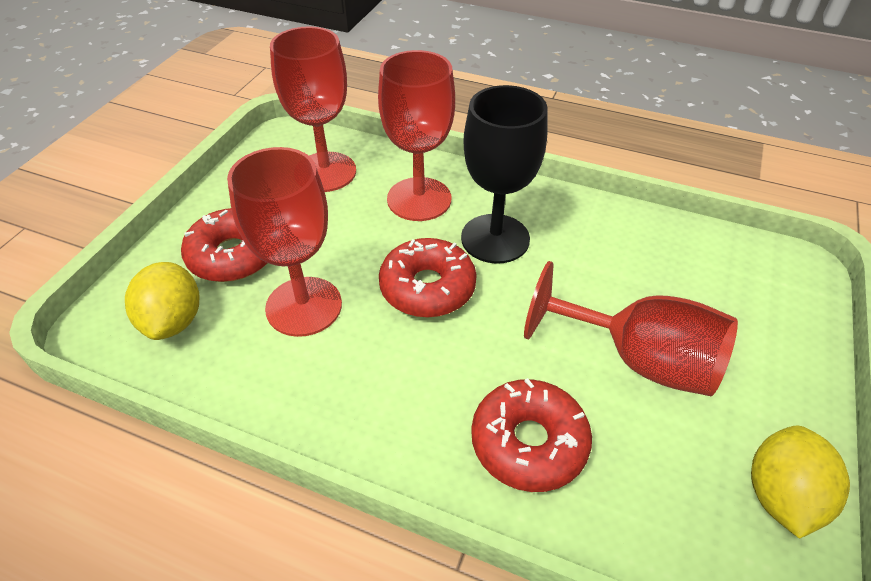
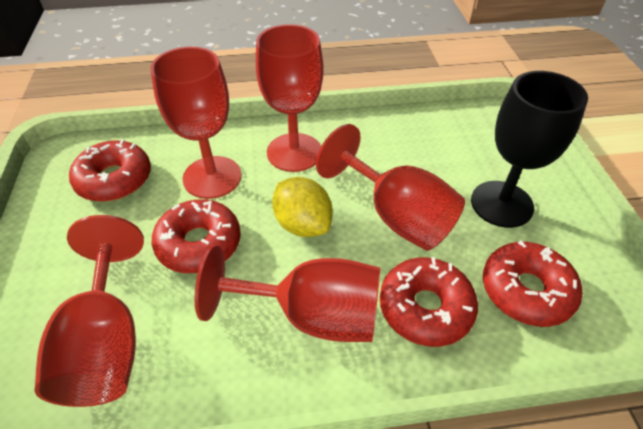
red donut: [181,208,267,282] [379,238,477,318] [471,378,592,492] = 3 -> [69,139,151,202] [152,199,241,273] [380,257,478,347] [483,240,582,327] = 4
red goblet: [227,147,342,337] [270,26,356,192] [378,50,455,221] [524,261,738,396] = 4 -> [34,215,144,407] [151,47,241,199] [194,245,380,342] [256,24,323,172] [316,124,465,251] = 5
yellow lemon: [125,262,200,340] [751,426,850,539] = 2 -> [272,177,333,237] = 1

